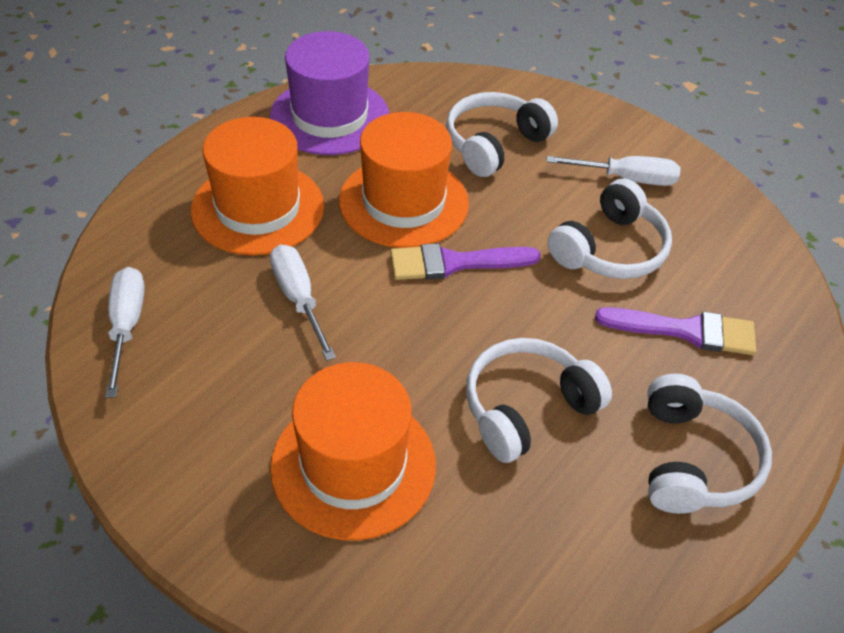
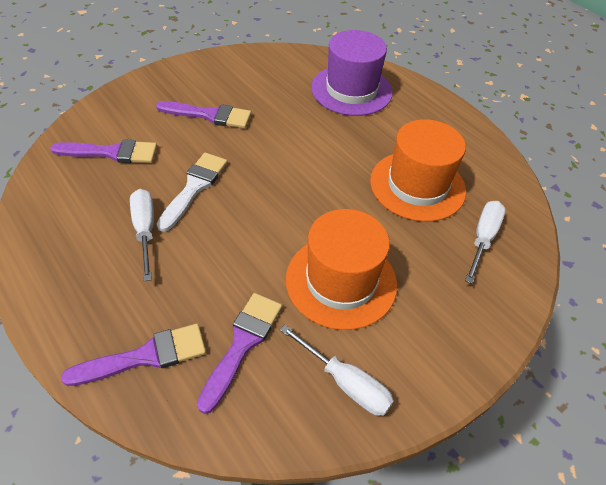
orange hat: [191,117,324,255] [270,362,436,540] [339,112,469,248] = 3 -> [286,209,397,330] [370,119,466,222] = 2
purple brush: [390,243,541,280] [595,307,756,355] = 2 -> [50,139,157,163] [61,324,206,386] [156,101,251,128] [197,293,282,414] = 4
white brush: none = 0 -> [157,153,228,232] = 1
white headphones: [446,92,558,177] [466,338,612,463] [548,178,672,279] [648,374,772,514] = 4 -> none = 0

